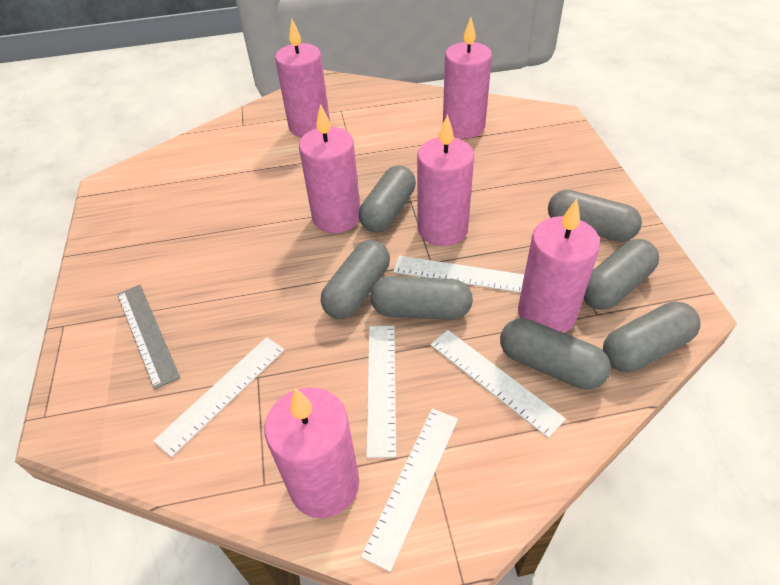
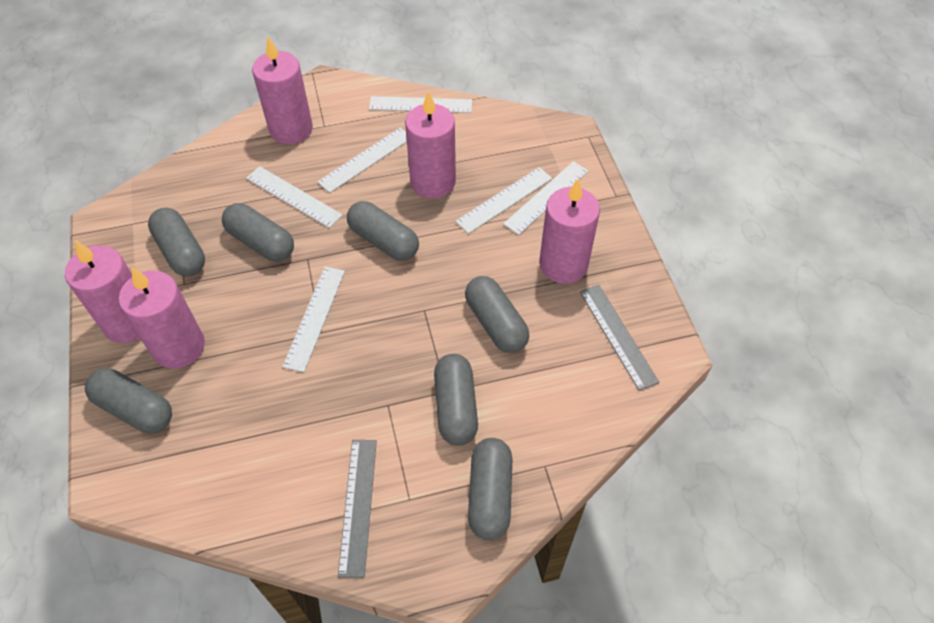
grey ruler: [117,285,180,390] = 1 -> [338,440,377,578] [580,285,660,391] = 2
pink candle: [265,387,359,518] [275,20,330,138] [299,104,360,233] [417,114,474,246] [443,17,492,139] [518,199,600,333] = 6 -> [65,240,140,343] [119,267,205,369] [252,36,313,144] [405,91,456,199] [539,179,600,284] = 5
white ruler: [153,337,285,457] [361,408,458,572] [366,326,396,458] [393,256,524,293] [430,330,566,438] = 5 -> [246,166,343,228] [282,267,345,372] [317,128,407,193] [369,96,472,113] [455,167,552,234] [503,161,589,235] = 6

